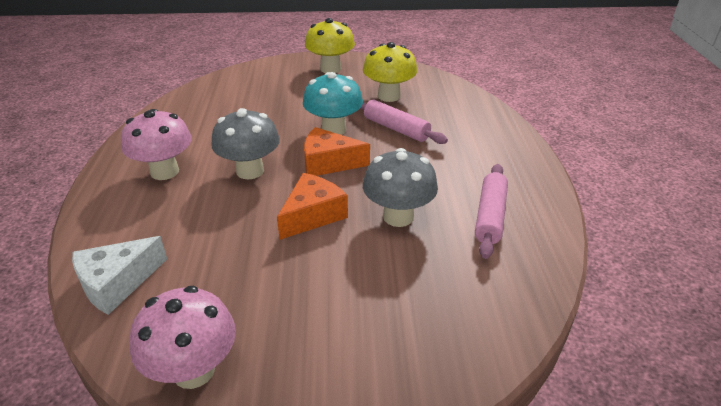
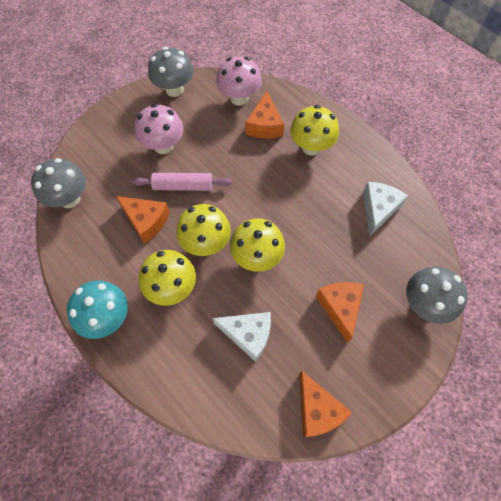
grey mushroom: [211,108,280,179] [363,148,438,227] = 2 -> [31,158,86,208] [148,47,194,97] [406,267,468,324] = 3
orange cheese: [277,173,348,240] [304,127,370,176] = 2 -> [116,196,170,244] [245,91,284,139] [299,371,352,437] [316,282,364,343] = 4
pink rolling pin: [360,100,448,144] [475,164,508,259] = 2 -> [132,173,232,191] = 1
white cheese: [72,236,167,315] = 1 -> [213,312,271,362] [363,182,408,236] = 2
yellow mushroom: [305,18,355,73] [363,42,417,102] = 2 -> [139,250,196,306] [176,204,231,256] [230,218,285,272] [290,105,339,156] = 4

